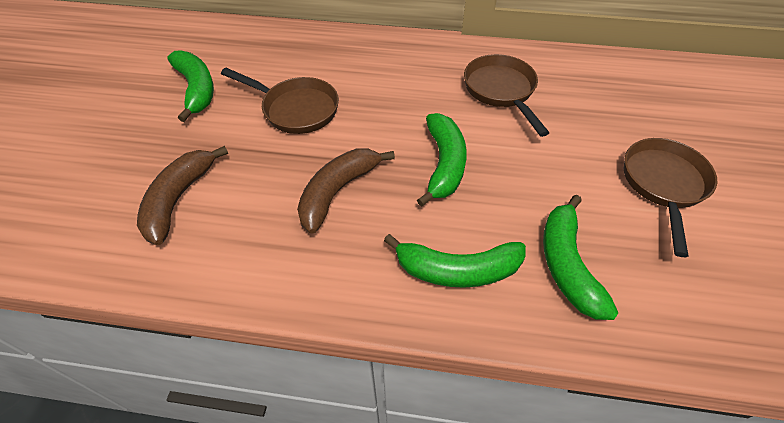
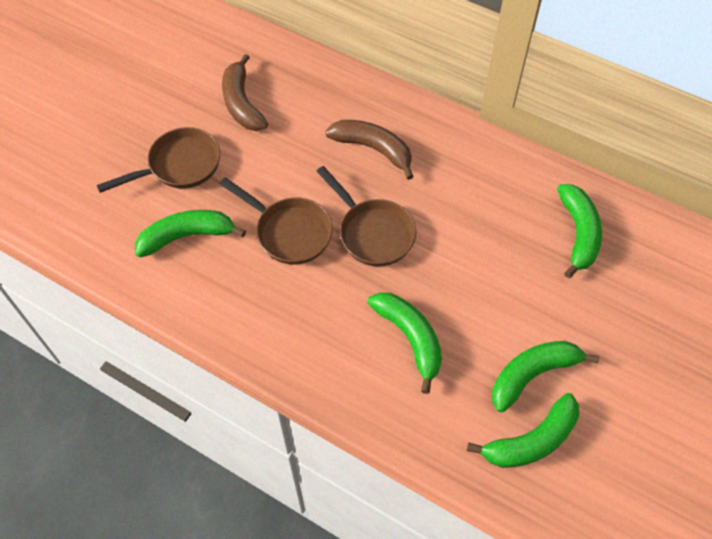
green banana: [167,51,214,122] [384,234,526,288] [417,113,467,207] [543,195,618,320] = 4 -> [135,210,246,258] [367,292,442,394] [467,393,579,468] [492,341,599,413] [557,184,602,278] = 5

